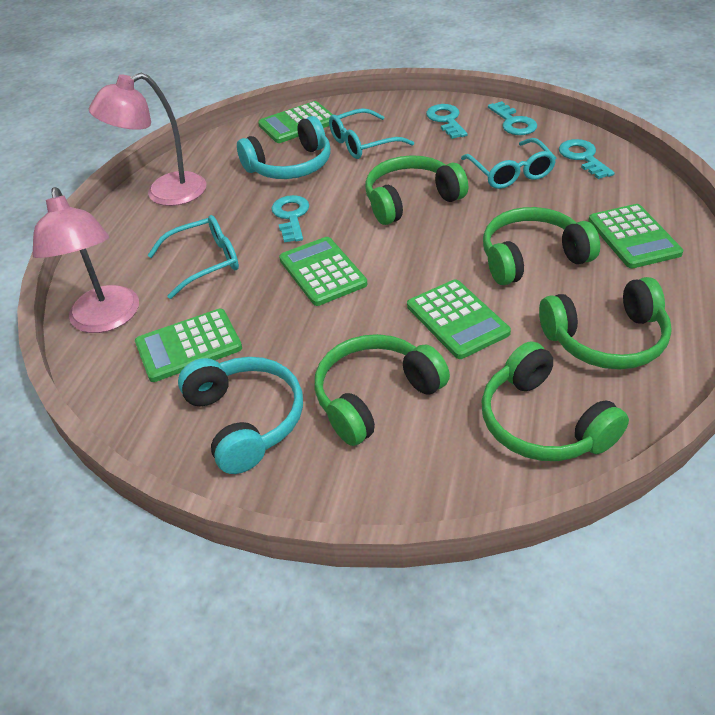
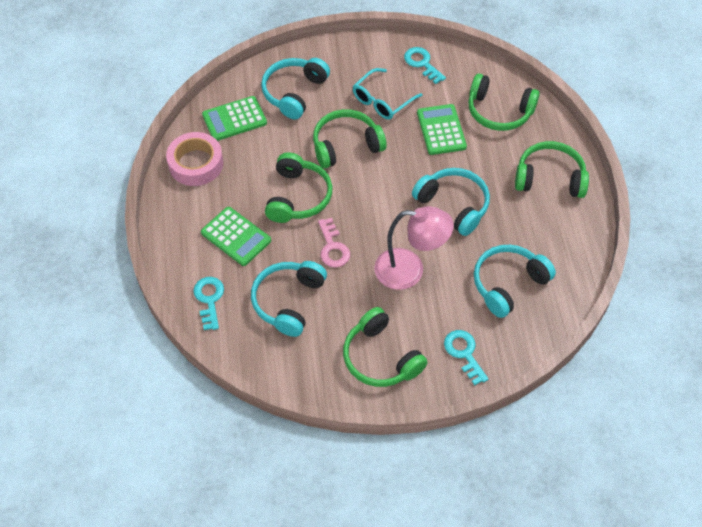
green calculator: [135,309,242,382] [258,101,333,143] [279,237,367,306] [407,279,511,359] [588,204,683,268] = 5 -> [201,207,271,266] [202,96,267,141] [417,104,467,155] = 3
pink key: none = 0 -> [318,218,350,268] = 1
pink lamp: [33,187,139,333] [89,73,206,206] = 2 -> [374,206,454,290] = 1
pink tape: none = 0 -> [166,132,223,186] = 1
turquoise glasses: [147,215,239,299] [329,108,414,159] [461,138,556,189] = 3 -> [353,68,423,120] = 1
turquoise headphones: [178,357,303,474] [237,116,331,179] = 2 -> [251,261,327,337] [261,58,330,119] [412,168,490,236] [474,245,556,318] = 4
turquoise key: [271,195,309,243] [426,104,468,139] [488,101,537,135] [559,139,615,179] = 4 -> [193,277,224,330] [404,47,446,84] [444,330,488,385] = 3

